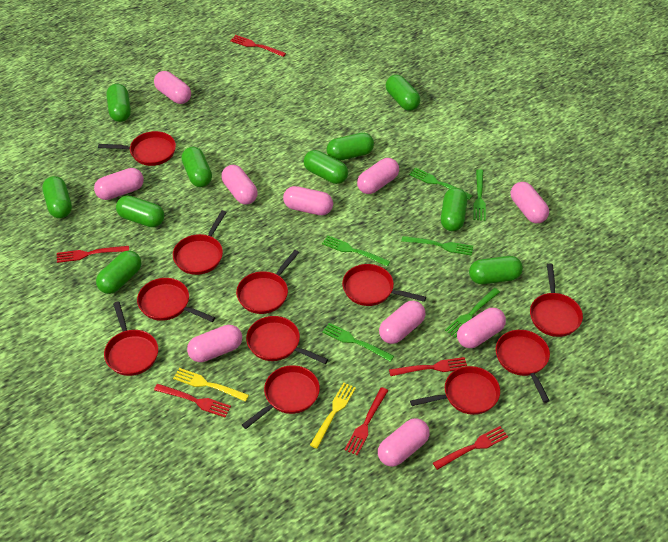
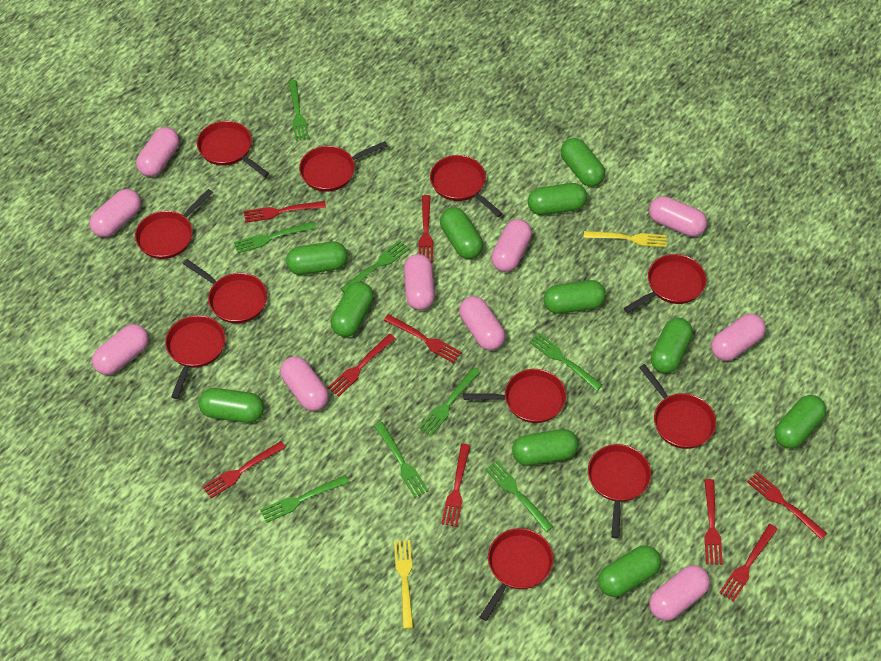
green capsule: [42,176,72,218] [96,250,141,294] [106,84,131,122] [116,196,164,227] [181,147,212,187] [304,150,348,184] [327,133,374,161] [386,75,420,111] [441,188,467,231] [469,256,523,284] = 10 -> [199,388,264,423] [286,242,348,275] [331,282,374,337] [440,208,483,259] [512,429,578,466] [528,183,587,215] [544,280,606,314] [561,138,605,187] [598,545,661,597] [651,318,693,374] [775,395,826,449] = 11
green fork: [322,235,391,267] [322,323,394,362] [401,236,473,256] [409,167,473,200] [445,288,500,338] [474,169,486,221] = 6 -> [234,222,316,253] [260,475,349,523] [289,80,309,141] [340,240,410,293] [375,422,429,498] [419,367,480,436] [485,460,553,532] [529,333,603,391] = 8
red fork: [57,246,129,263] [154,384,231,417] [230,35,286,57] [344,387,388,456] [389,357,467,376] [433,426,508,470] = 6 -> [202,441,286,498] [244,201,326,223] [328,334,396,397] [384,314,462,363] [419,195,433,262] [441,444,470,527] [704,479,723,565] [719,524,778,602] [747,472,827,539] = 9

